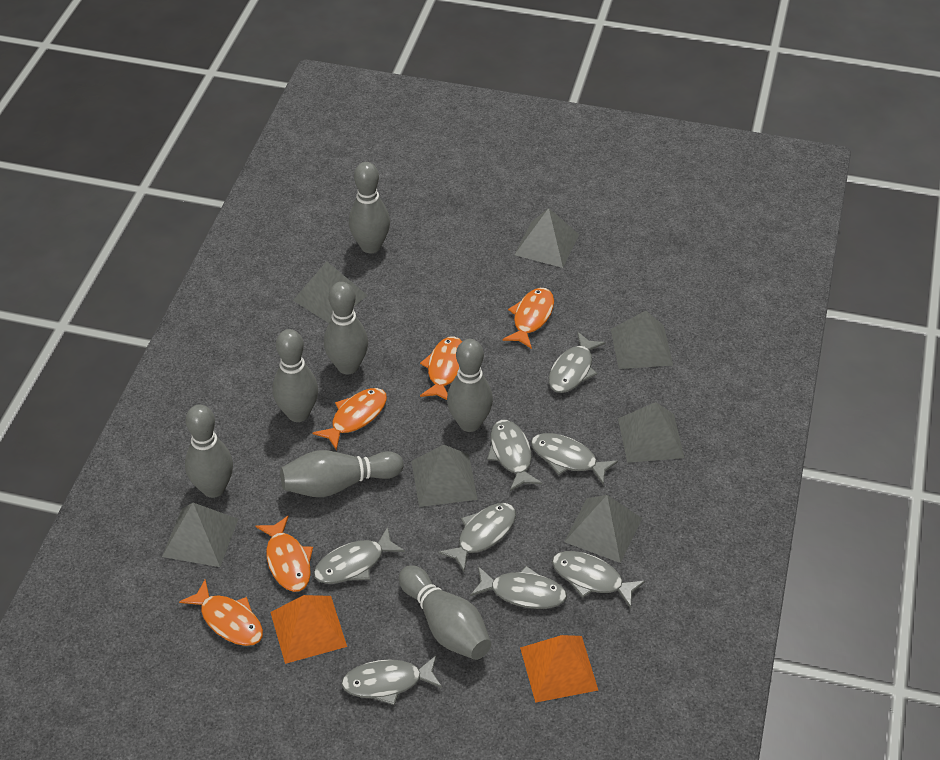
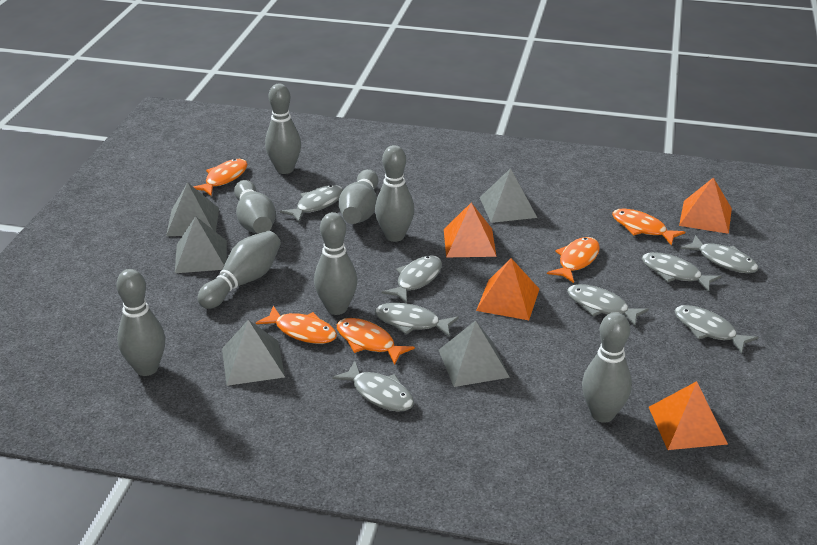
grey bowling pin: [185,404,233,498] [273,329,318,422] [280,450,404,497] [324,282,368,374] [349,162,390,253] [399,565,491,660] [447,339,493,432] = 7 -> [116,269,165,376] [197,231,281,309] [234,180,276,234] [265,84,301,174] [314,212,357,315] [339,169,378,224] [375,145,415,242] [582,312,632,423] = 8
grey pyramid: [162,503,238,567] [293,262,368,323] [411,444,478,507] [514,208,579,268] [564,495,642,563] [611,311,673,369] [618,402,684,463] = 7 -> [166,182,219,236] [175,216,227,273] [222,320,285,386] [439,320,510,387] [479,168,537,223] = 5
orange pyramid: [270,595,347,664] [520,635,598,703] = 2 -> [444,203,497,257] [476,258,540,320] [649,381,728,450] [679,177,732,234] = 4

